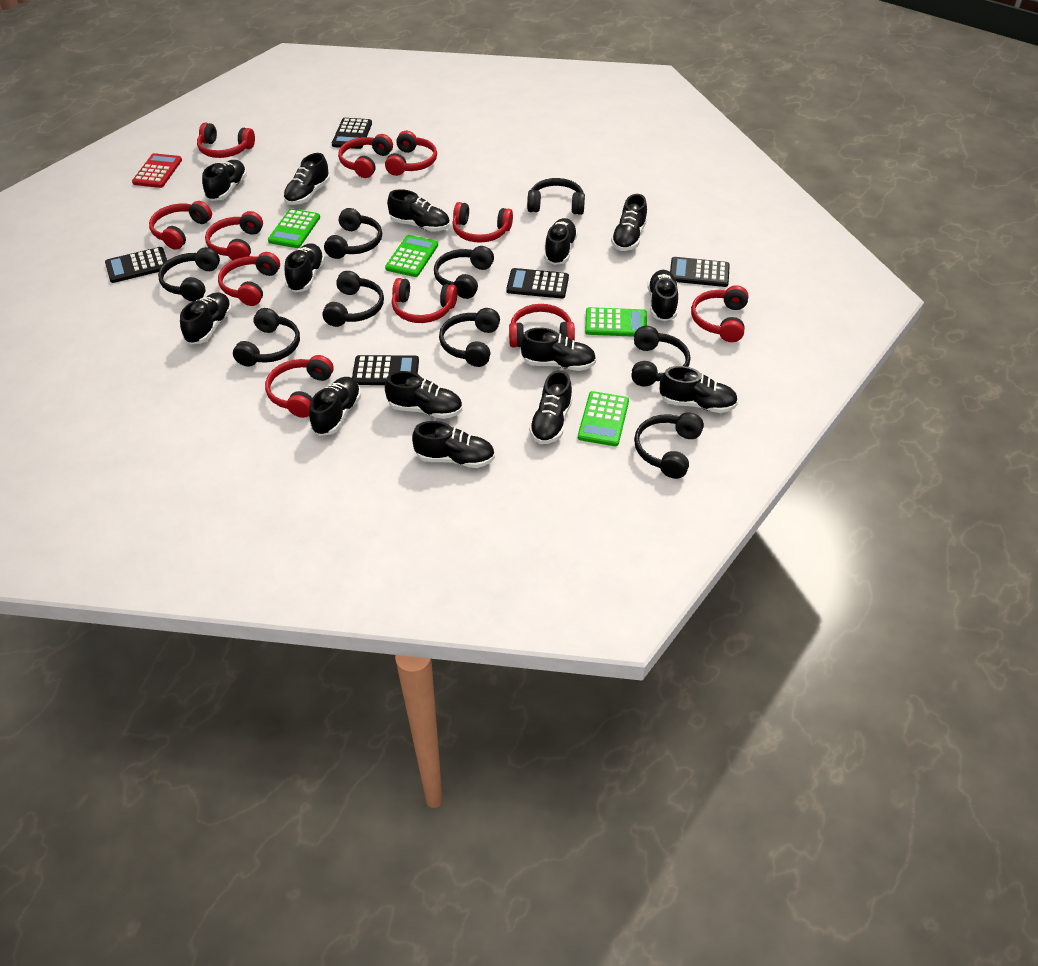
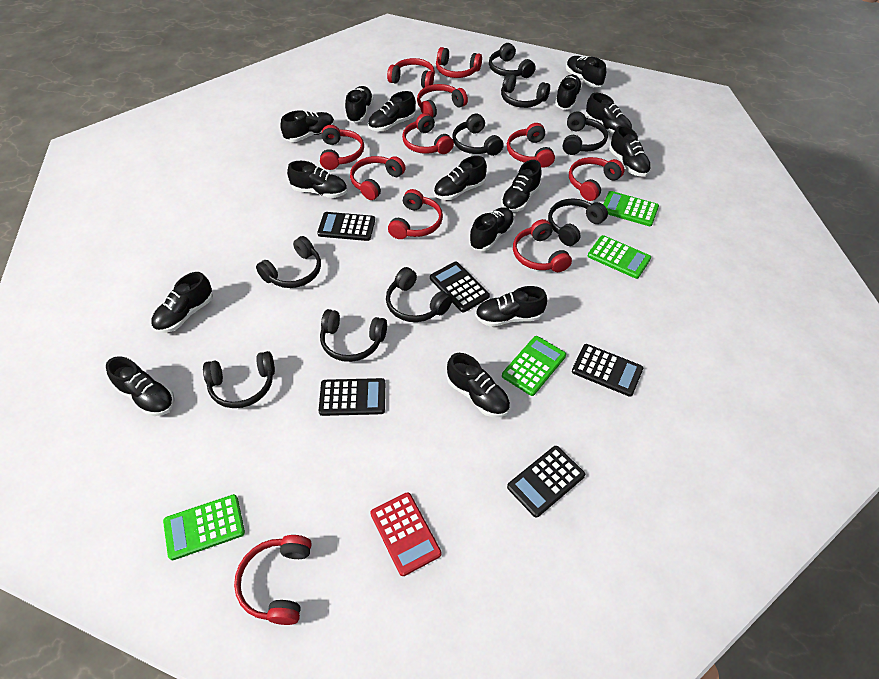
black shoe: [180,292,232,344] [202,160,247,201] [283,153,330,205] [284,243,325,292] [309,377,361,436] [385,371,462,419] [387,189,450,232] [412,421,495,468] [521,328,596,371] [529,370,573,444] [544,218,578,265] [611,194,647,251] [648,270,678,321] [660,366,738,413] = 14 -> [106,356,175,416] [151,272,213,333] [280,110,335,142] [287,161,347,198] [345,86,374,123] [368,91,416,131] [434,156,487,200] [447,353,510,417] [469,207,515,251] [475,286,547,327] [501,160,542,212] [555,75,582,110] [566,56,606,87] [586,93,632,134] [609,126,651,177] = 15

